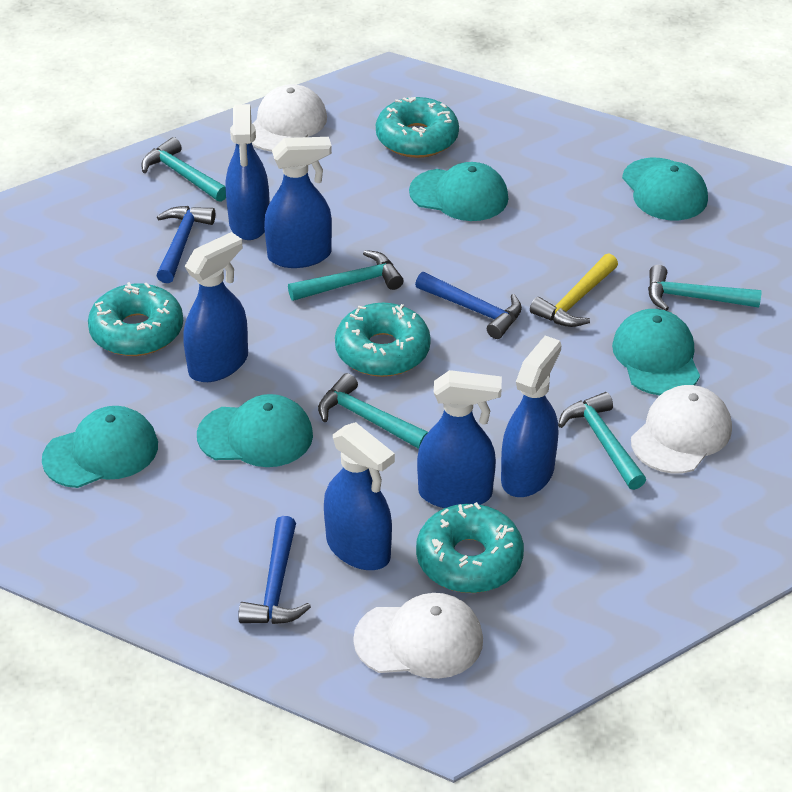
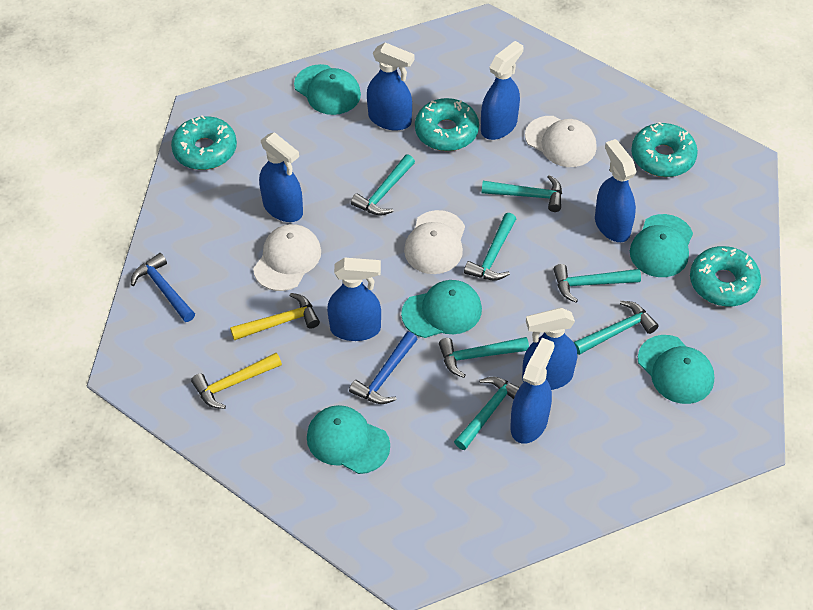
blue hammer: [156,206,215,283] [238,516,311,624] [415,272,522,339] = 3 -> [131,253,195,322] [349,332,417,404] = 2
blue spray bottle: [183,232,248,382] [225,104,270,240] [264,137,332,268] [324,422,395,570] [417,370,502,508] [501,336,561,497] = 6 -> [259,132,303,222] [327,258,381,341] [367,43,415,130] [481,41,524,140] [510,338,555,444] [522,308,577,390] [595,139,636,242] = 7
turquoise hammer: [141,137,226,202] [288,250,403,301] [318,373,428,449] [558,392,646,490] [648,265,762,311] = 5 -> [351,154,415,216] [439,337,529,378] [454,377,520,450] [464,213,516,281] [482,175,562,212] [554,264,641,303] [574,301,659,355] = 7
yellow hammer: [530,254,618,327] = 1 -> [191,353,282,409] [230,293,320,340] = 2

